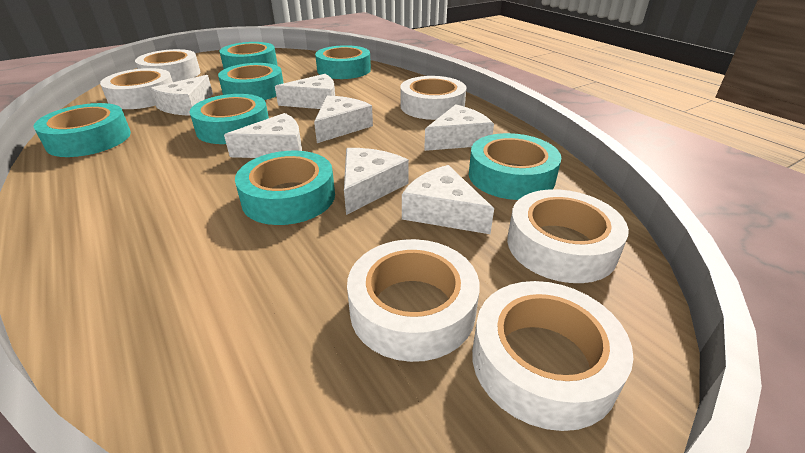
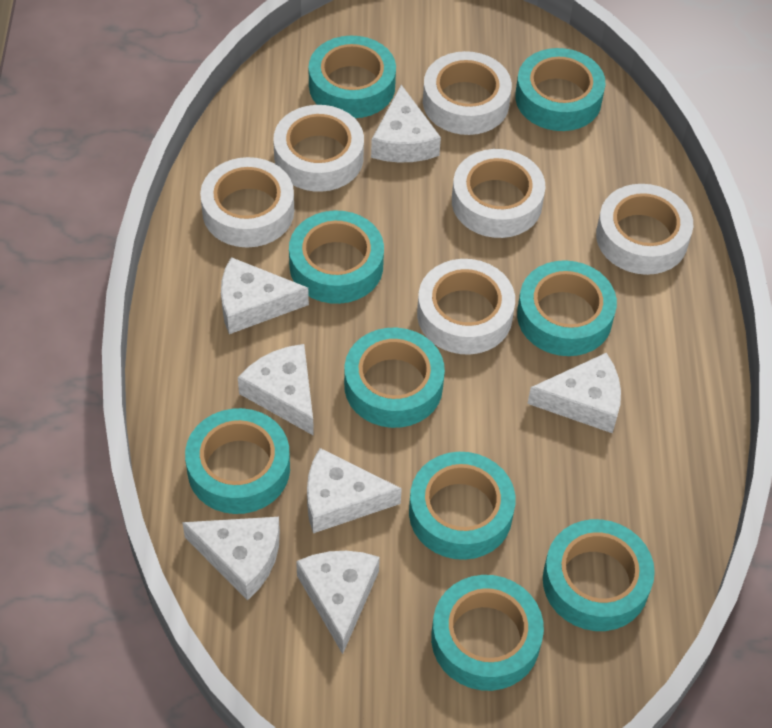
turquoise tape: [33,103,131,157] [190,94,269,144] [218,63,284,100] [219,42,277,69] [235,151,335,225] [315,45,371,79] [469,133,561,200] = 7 -> [185,408,290,514] [289,211,384,304] [309,36,396,118] [344,328,445,428] [409,452,515,560] [431,575,544,691] [515,48,605,131] [517,260,617,356] [543,519,655,631] = 9

